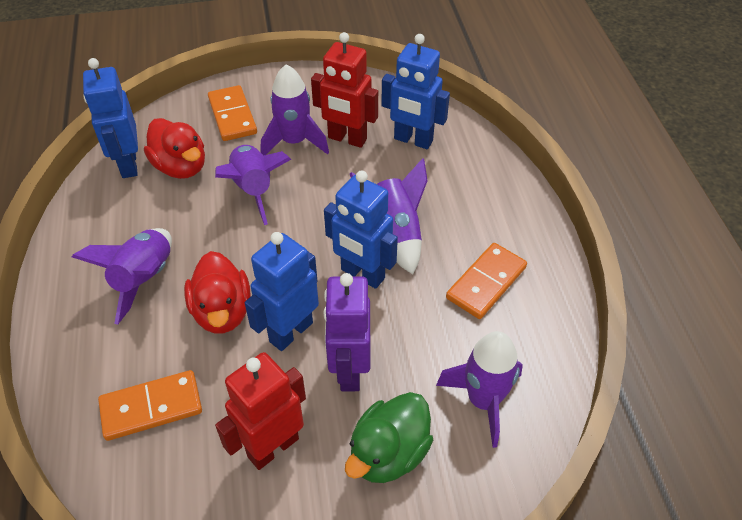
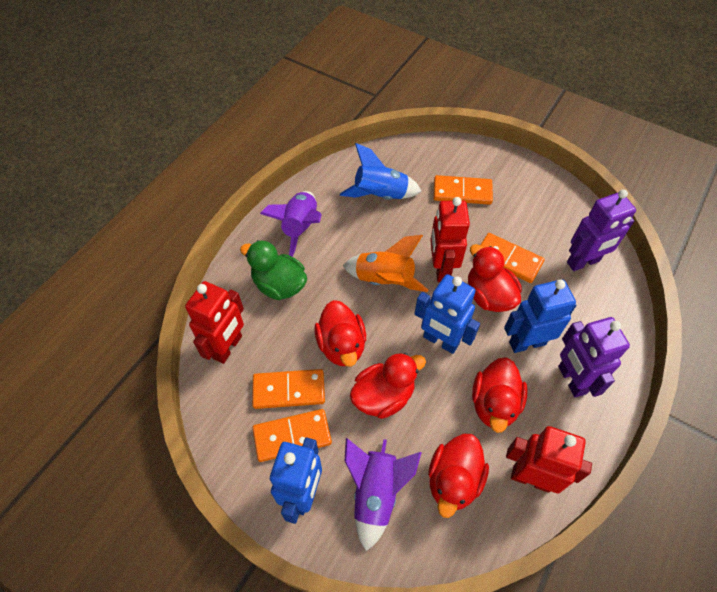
blue robot: [83,58,138,178] [245,232,319,351] [324,171,398,289] [381,34,450,149] = 4 -> [270,438,322,524] [415,274,480,354] [504,279,576,353] = 3
blue rocket: none = 0 -> [340,143,421,200] = 1
orange domino: [98,370,202,441] [208,85,257,141] [446,243,527,319] = 3 -> [252,369,325,409] [252,409,332,462] [433,175,493,205] [481,233,545,283] = 4
orange rocket: none = 0 -> [343,235,428,292] = 1
purple robot: [323,273,370,391] = 1 -> [558,317,630,398] [567,189,636,271] = 2
purple rocket: [72,228,172,325] [215,145,291,225] [261,64,329,155] [350,158,428,274] [436,331,523,448] = 5 -> [260,191,322,257] [345,438,422,551] = 2
red duck: [144,118,205,179] [184,251,251,334] = 2 -> [314,300,366,367] [350,353,426,419] [428,433,489,518] [468,244,522,312] [472,357,528,433] = 5
red robot: [215,352,306,470] [311,32,378,148] = 2 -> [185,281,244,364] [430,197,470,282] [506,426,592,493] = 3

